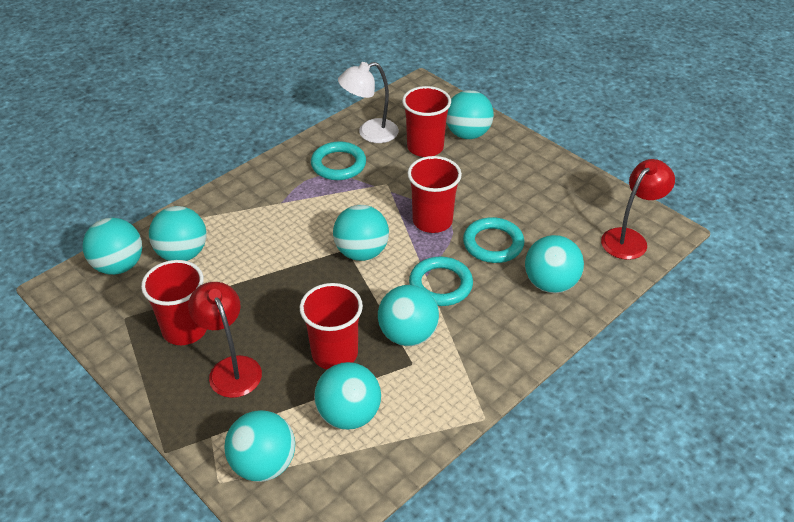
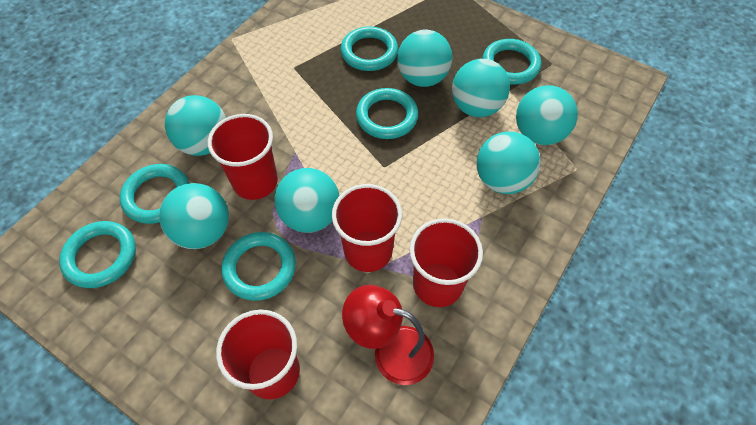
red lamp: [188,282,262,398] [601,159,675,260] = 2 -> [342,285,434,385] = 1
turquoise ball: [82,218,142,275] [149,206,207,261] [225,410,295,482] [314,362,381,430] [333,205,389,261] [378,285,439,346] [446,90,494,139] [525,235,584,293] = 8 -> [159,183,229,249] [165,95,226,156] [275,168,340,233] [397,29,453,87] [452,59,510,117] [477,132,541,194] [516,85,578,145] = 7
turquoise ring: [311,141,366,180] [409,257,473,306] [463,217,524,263] = 3 -> [59,221,136,288] [120,164,189,224] [221,232,296,301] [341,26,398,71] [356,88,418,139] [482,39,541,85] = 6
white lamp: [338,62,399,143] = 1 -> none = 0

